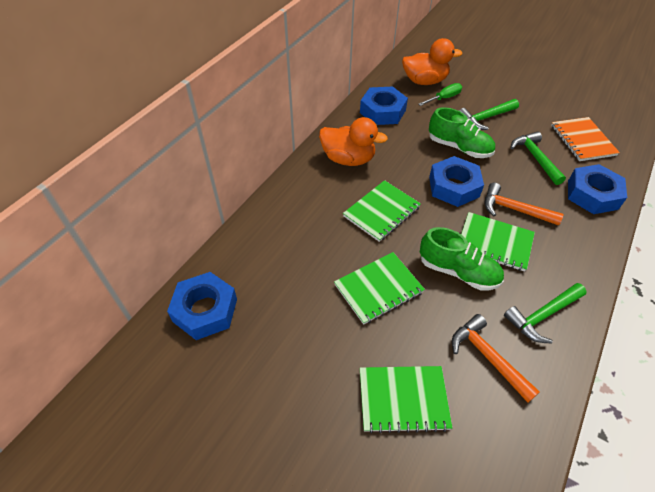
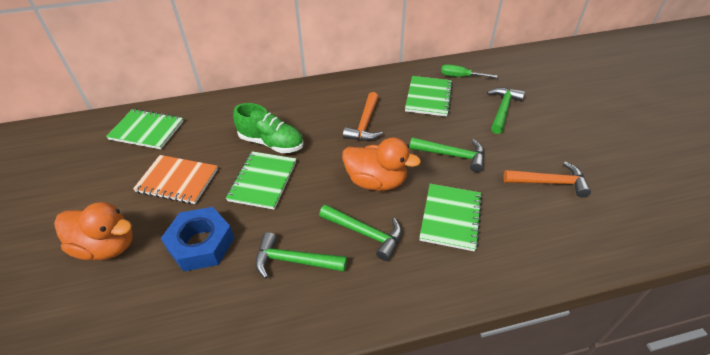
blue nut: [167,272,237,340] [360,86,408,125] [429,156,484,207] [568,164,627,214] = 4 -> [161,207,234,272] = 1
green hammer: [459,99,519,130] [504,283,587,344] [511,131,566,185] = 3 -> [255,232,347,279] [319,204,402,261] [410,137,485,172] [487,87,525,134] = 4
green shoe: [420,227,504,290] [429,107,495,158] = 2 -> [233,103,304,153] = 1

